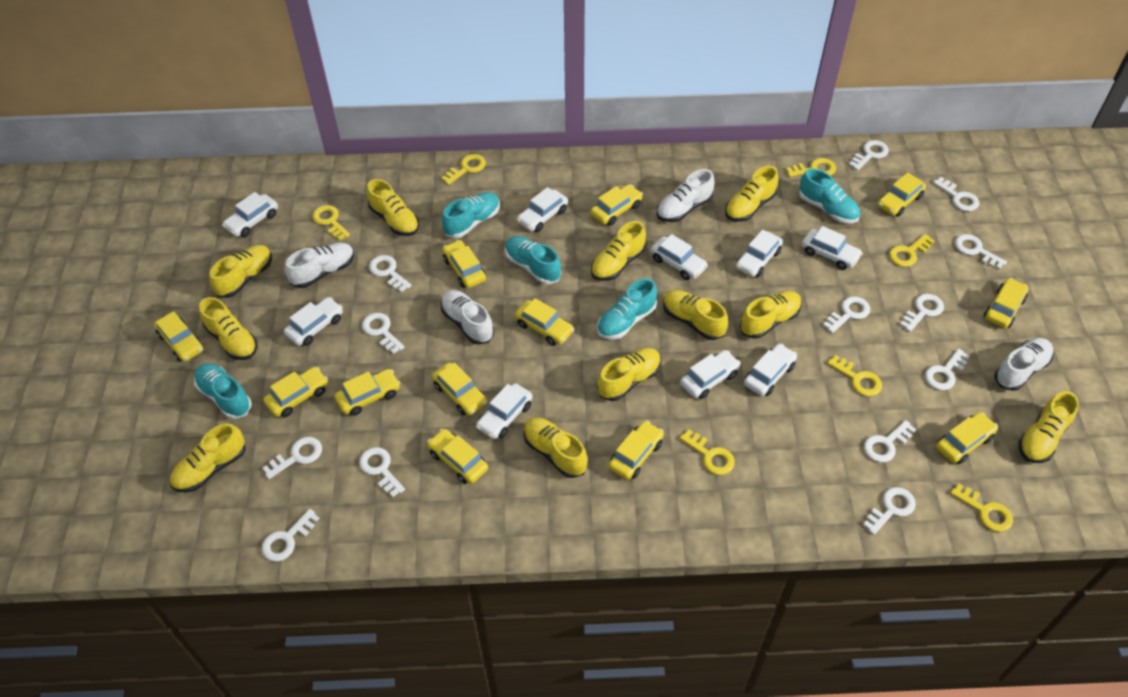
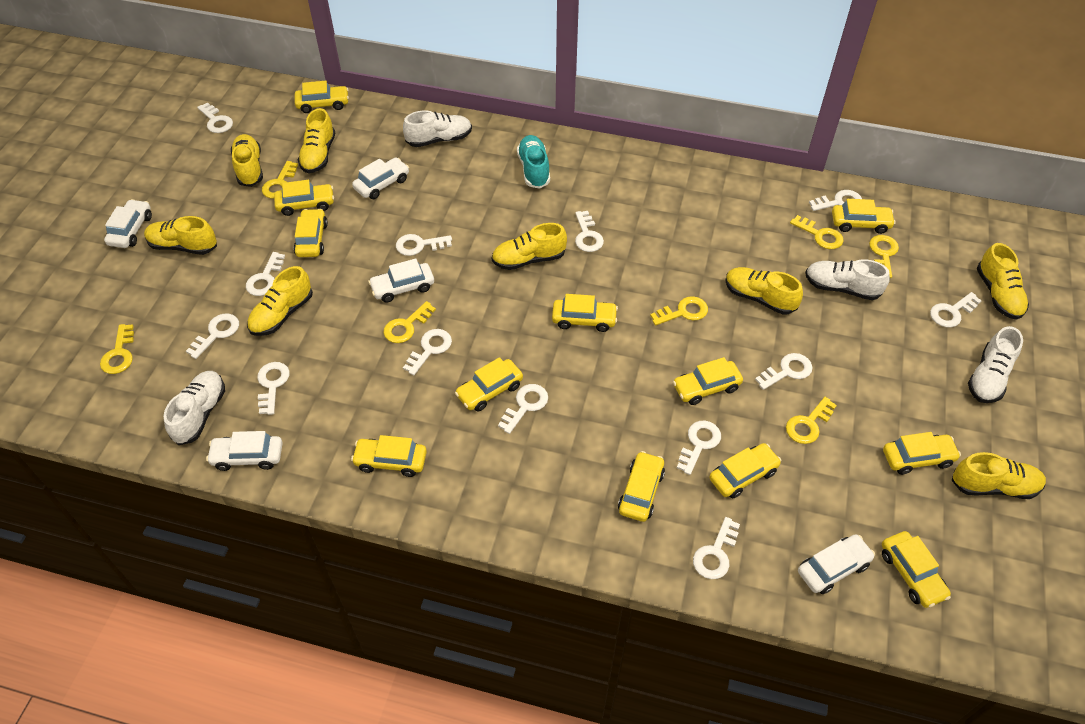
turquoise shoe: [194,363,251,419] [442,192,500,238] [505,236,561,284] [597,278,657,340] [799,169,860,223] = 5 -> [517,135,550,189] = 1
white car: [222,192,278,237] [284,297,343,346] [476,383,533,439] [516,187,568,232] [651,234,708,280] [680,350,741,399] [736,230,783,277] [744,343,797,396] [802,226,863,270] = 9 -> [104,199,152,248] [206,431,282,471] [352,158,409,199] [368,259,434,303] [798,534,875,594] = 5
yellow shoe: [170,423,246,492] [199,297,257,360] [209,245,272,298] [367,179,419,236] [523,417,588,478] [591,221,646,281] [597,348,661,401] [663,290,728,340] [725,166,779,222] [740,291,802,338] [1019,391,1079,463] = 11 -> [144,216,217,255] [231,134,263,187] [247,266,313,336] [298,108,335,173] [492,223,567,270] [725,267,803,315] [951,452,1046,499] [977,243,1029,320] = 8

